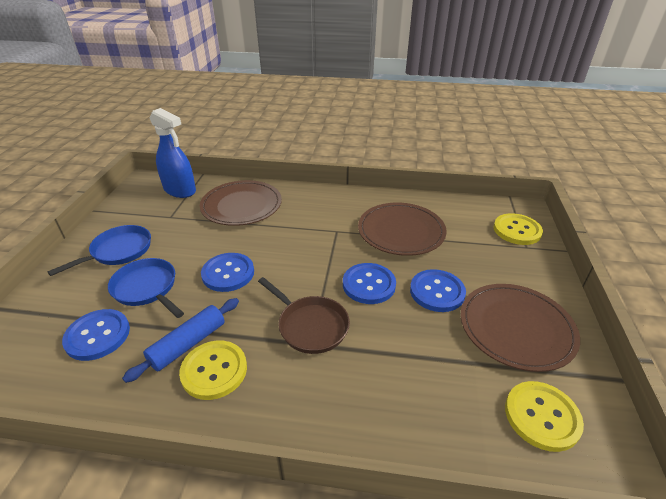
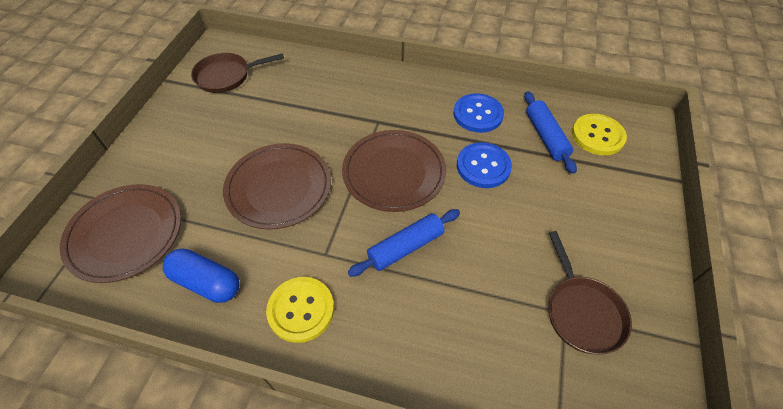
blue button: [62,309,130,361] [201,253,254,292] [343,263,396,304] [410,269,466,312] = 4 -> [454,93,504,133] [457,142,512,188] = 2
blue capsule: none = 0 -> [163,249,240,303] = 1
blue pan: [47,225,151,276] [108,258,184,318] = 2 -> none = 0
blue rolling pin: [122,298,239,383] = 1 -> [348,209,460,277] [524,91,577,174] = 2
blue spray bottle: [150,108,196,198] = 1 -> none = 0
brown pan: [258,277,350,354] = 1 -> [191,53,284,93] [548,231,632,355] = 2
yellow button: [179,341,247,400] [493,213,543,245] [505,381,584,452] = 3 -> [266,277,334,343] [572,114,627,155] = 2

